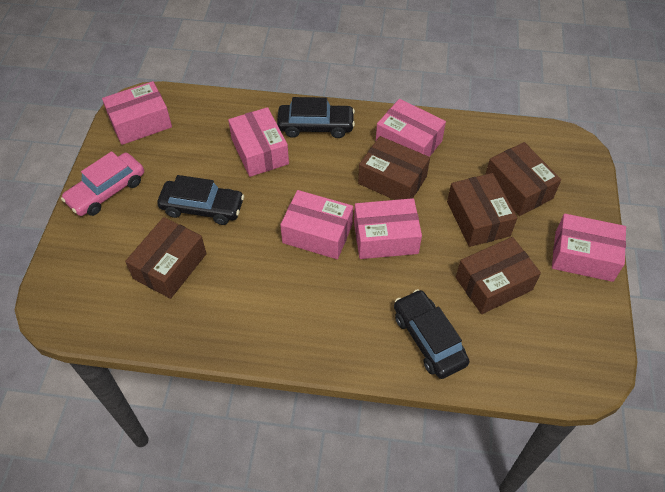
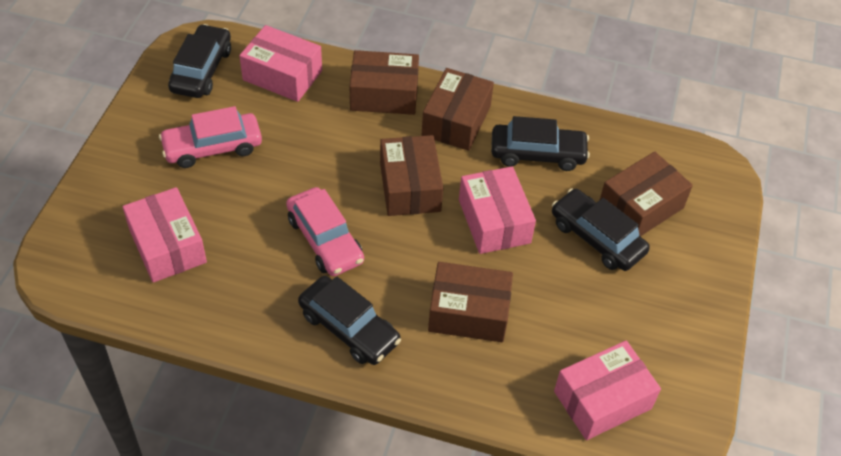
black car: [157,175,244,225] [277,97,355,138] [394,289,470,379] = 3 -> [168,24,231,98] [298,276,401,365] [491,116,590,171] [552,188,650,271] = 4
pink box: [102,81,172,145] [228,107,289,177] [280,190,353,259] [354,198,422,259] [376,99,446,157] [552,214,626,282] = 6 -> [123,187,207,283] [239,25,322,102] [459,167,536,254] [554,341,661,440] = 4
pink car: [61,151,144,216] = 1 -> [159,106,262,168] [286,187,364,276] = 2

